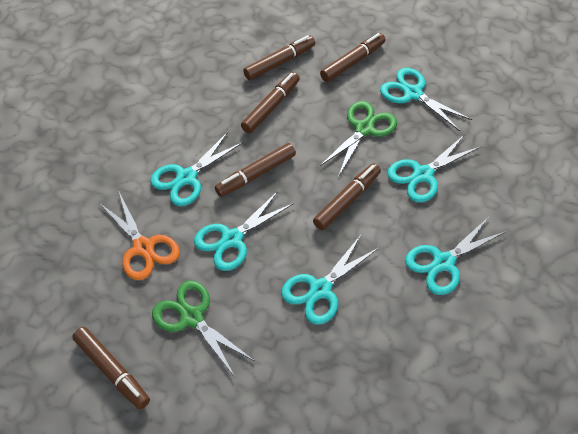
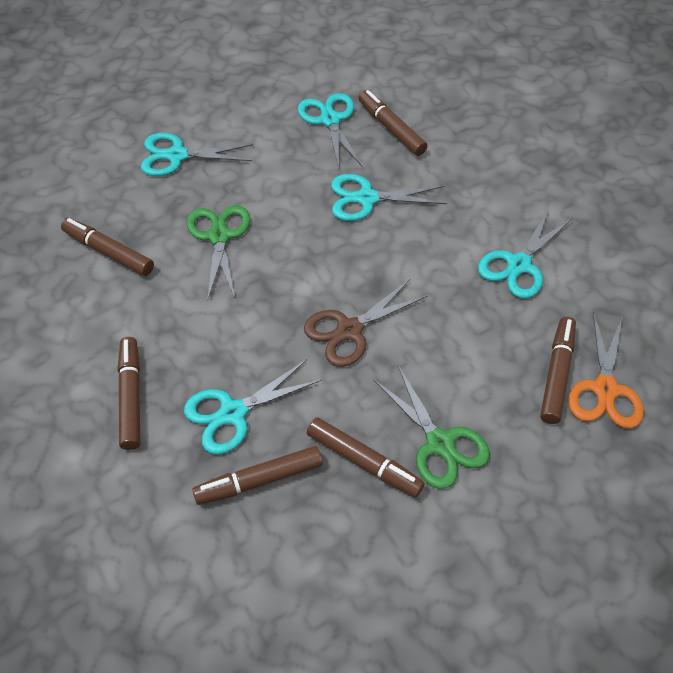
brown scissors: none = 0 -> [304,279,427,367] = 1
turquoise scissors: [150,132,243,206] [194,191,294,271] [281,235,379,325] [380,68,472,131] [387,134,480,202] [405,217,506,295] = 6 -> [141,133,253,176] [184,359,322,454] [298,93,363,169] [331,174,447,221] [478,210,572,299] = 5

